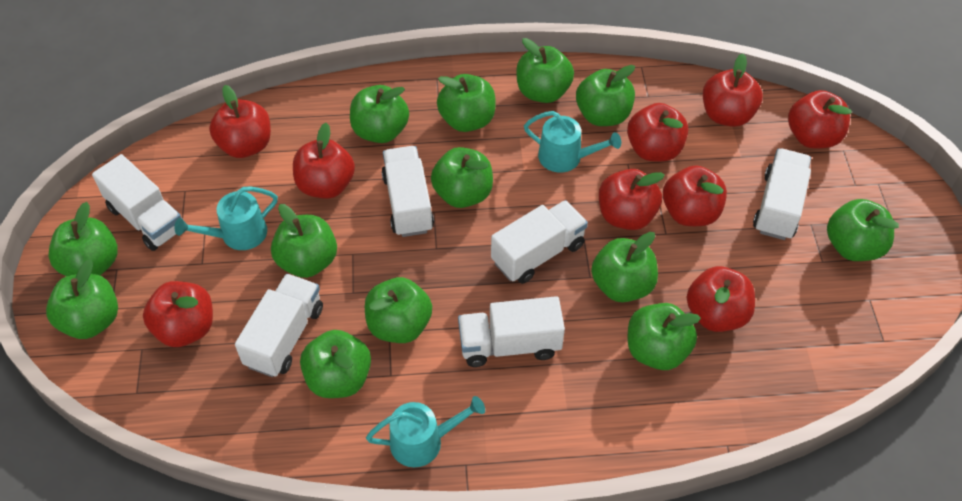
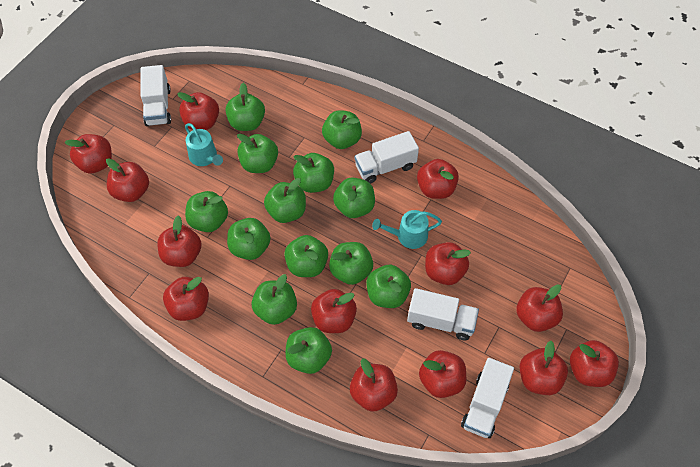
red apple: [143,281,213,347] [209,85,271,158] [293,123,355,199] [599,169,665,230] [627,103,688,162] [663,165,727,226] [687,266,755,332] [703,54,763,127] [788,90,852,148] = 9 -> [64,134,112,174] [106,158,149,202] [157,215,202,267] [163,277,209,321] [177,92,219,130] [311,289,357,333] [350,358,398,412] [417,159,459,199] [419,350,466,398] [425,242,471,285] [516,284,563,332] [519,341,568,395] [570,340,619,387] = 13
turquoise watering can: [174,187,278,250] [366,396,485,468] [524,111,622,173] = 3 -> [185,123,223,166] [372,210,442,249] = 2
white truck: [92,154,181,251] [235,274,323,377] [382,146,434,237] [458,296,565,367] [491,200,588,284] [753,148,811,240] = 6 -> [141,65,171,126] [355,131,419,184] [407,288,479,340] [461,358,514,438] = 4

